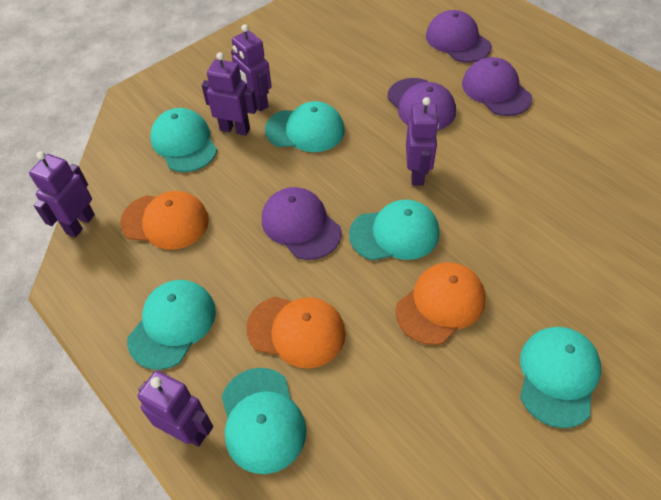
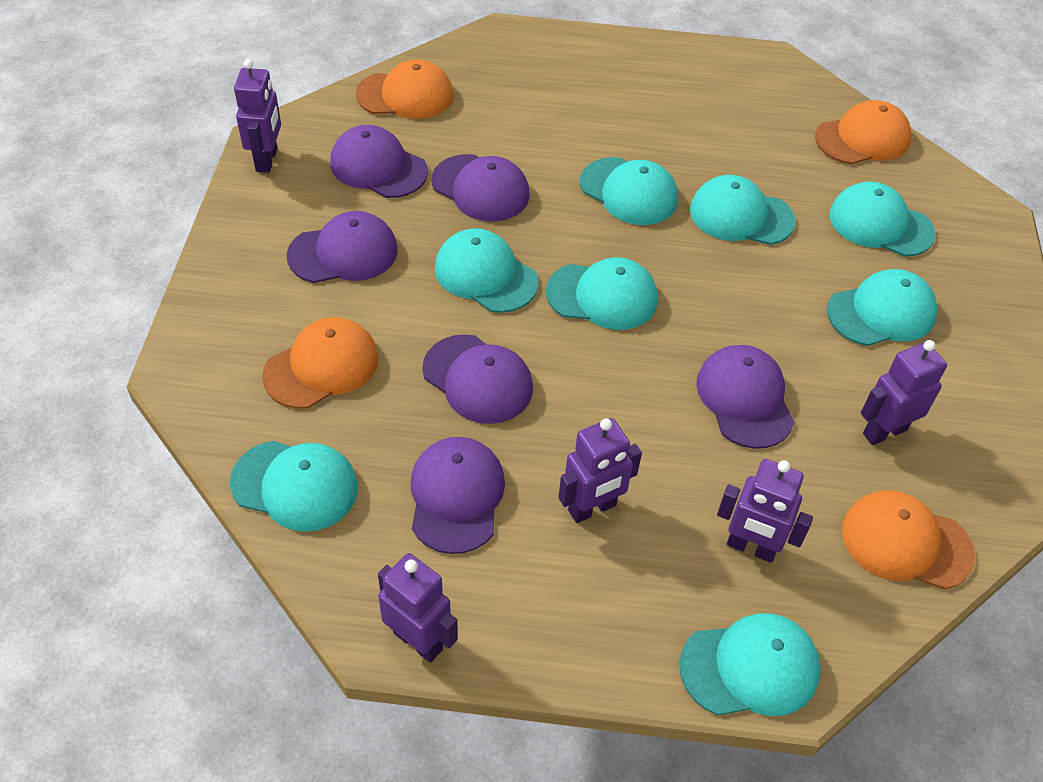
orange cap: [120,191,209,250] [246,297,346,369] [395,262,486,345] = 3 -> [262,317,378,409] [356,60,454,119] [815,100,911,164] [842,490,975,589] = 4
purple cap: [262,187,341,260] [387,78,456,130] [426,10,492,63] [462,57,532,116] = 4 -> [287,211,398,283] [330,125,428,198] [411,437,505,554] [422,334,533,424] [432,154,530,221] [696,345,794,449] = 6
turquoise cap: [127,280,216,370] [150,108,217,172] [221,368,307,474] [265,101,345,152] [349,200,439,260] [520,327,601,428] = 6 -> [230,441,358,532] [435,228,538,313] [546,257,658,330] [580,157,678,225] [679,613,821,716] [690,175,795,245] [827,269,938,346] [829,181,936,257] = 8

